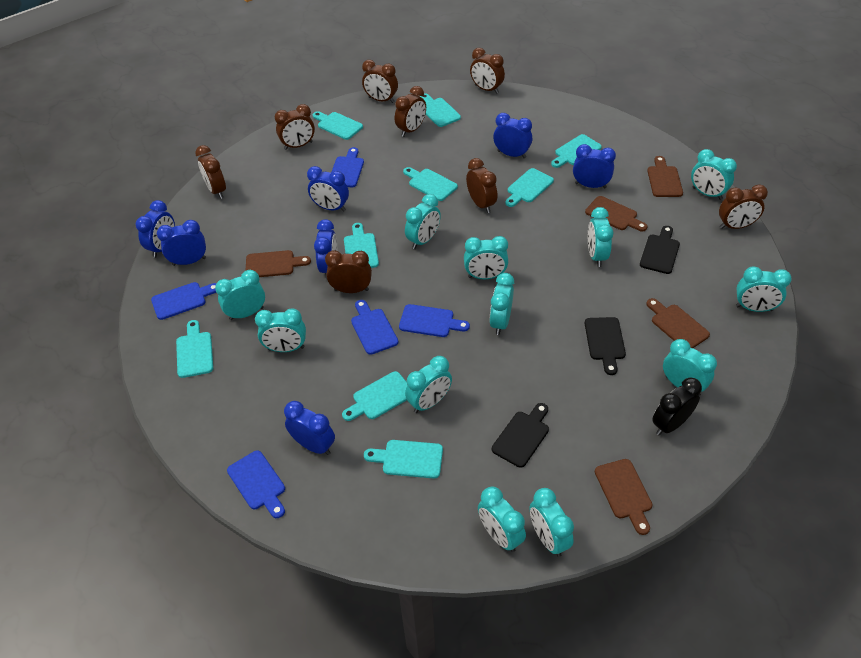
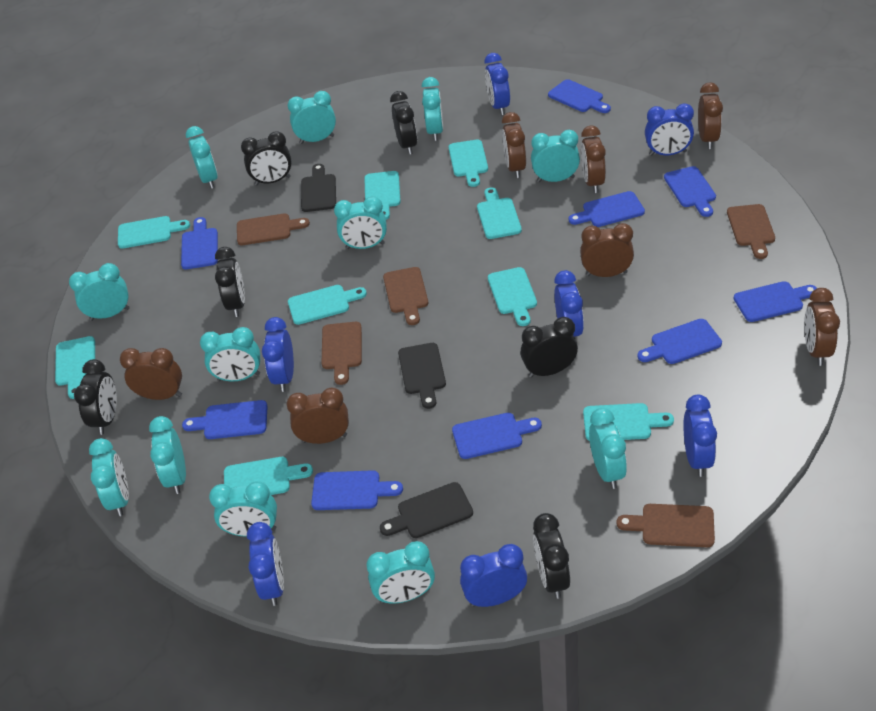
black clock: [652,378,702,435] = 1 -> [74,359,117,435] [215,247,245,317] [241,131,292,185] [390,91,417,155] [520,317,578,378] [533,513,570,599] = 6
blue cutting board: [151,282,216,320] [227,450,285,518] [331,147,364,187] [351,300,398,355] [399,304,470,337] = 5 -> [181,217,218,269] [182,400,268,439] [311,470,403,510] [452,413,542,459] [548,79,611,113] [568,191,645,227] [637,319,722,364] [664,166,716,217] [733,281,817,322] = 9
brown clock: [195,145,226,199] [275,104,315,150] [325,250,372,293] [362,60,398,103] [395,86,426,137] [466,158,497,213] [470,48,505,94] [719,184,768,229] = 8 -> [120,348,182,400] [286,388,349,444] [502,112,526,178] [580,223,634,277] [581,125,606,193] [698,82,723,149] [804,288,840,366] = 7

